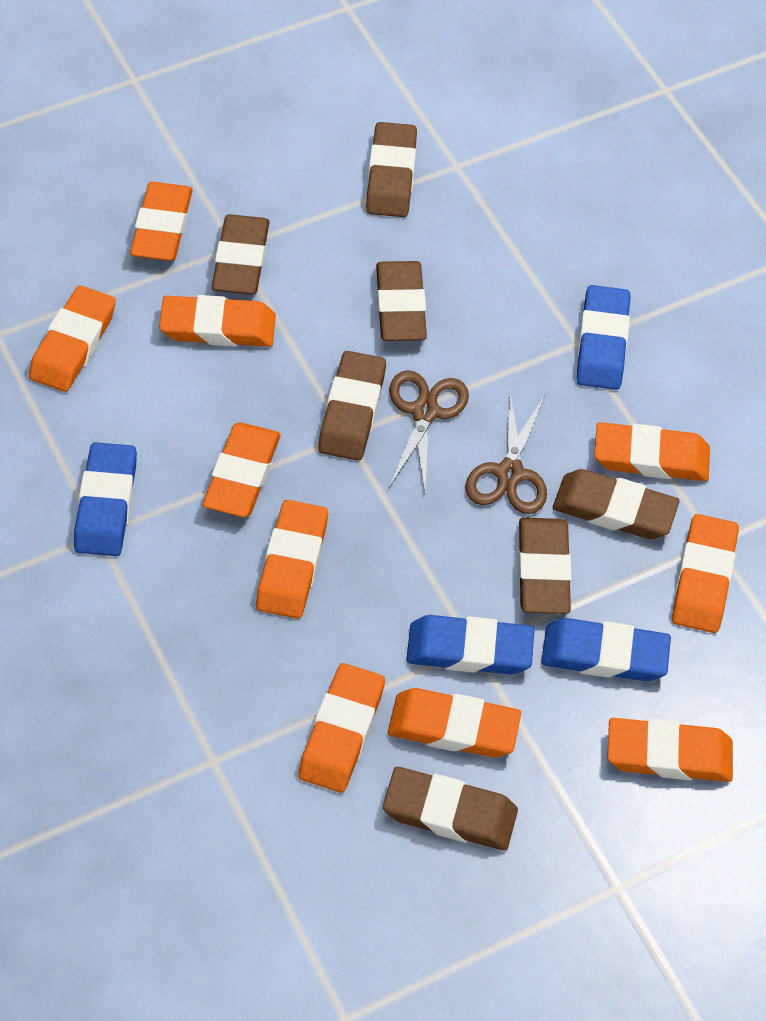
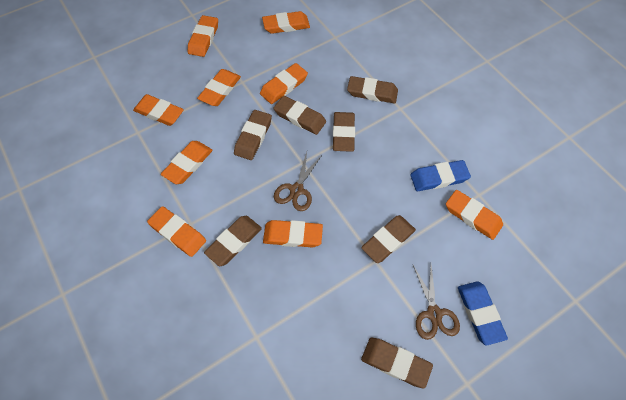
blue eraser: [74,442,137,556] [406,615,535,675] [541,618,671,681] [576,285,631,390] = 4 -> [410,160,471,191] [458,281,508,346] = 2
orange eraser: [29,285,116,392] [130,182,193,261] [159,295,276,347] [203,423,281,517] [256,500,328,619] [298,663,385,793] [388,688,521,757] [594,422,710,481] [607,718,733,782] [672,514,739,633] = 10 -> [133,94,184,126] [147,206,206,257] [161,141,213,184] [188,15,218,57] [197,69,241,106] [260,63,308,104] [262,11,310,34] [263,220,323,247] [446,190,503,240] = 9

